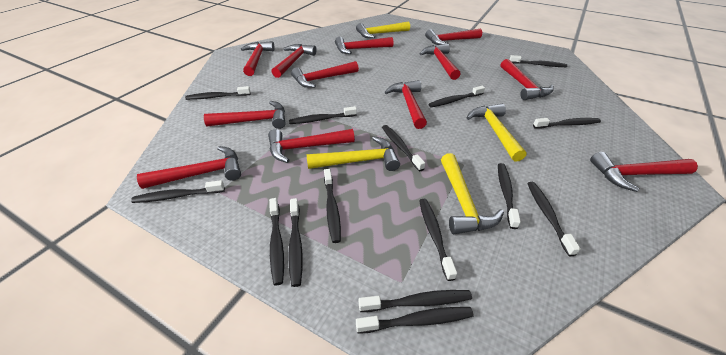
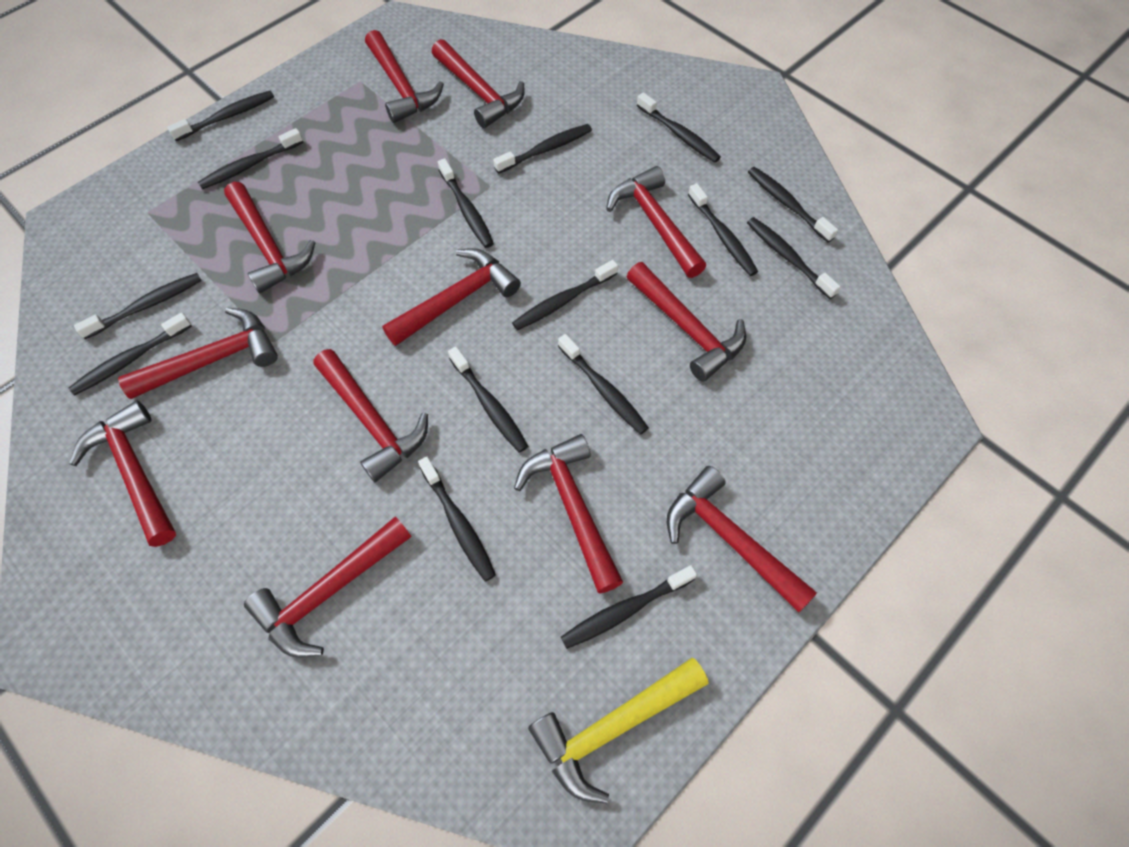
yellow hammer: [307,136,400,171] [356,21,410,38] [441,153,504,234] [467,104,526,162] = 4 -> [528,658,708,804] = 1

